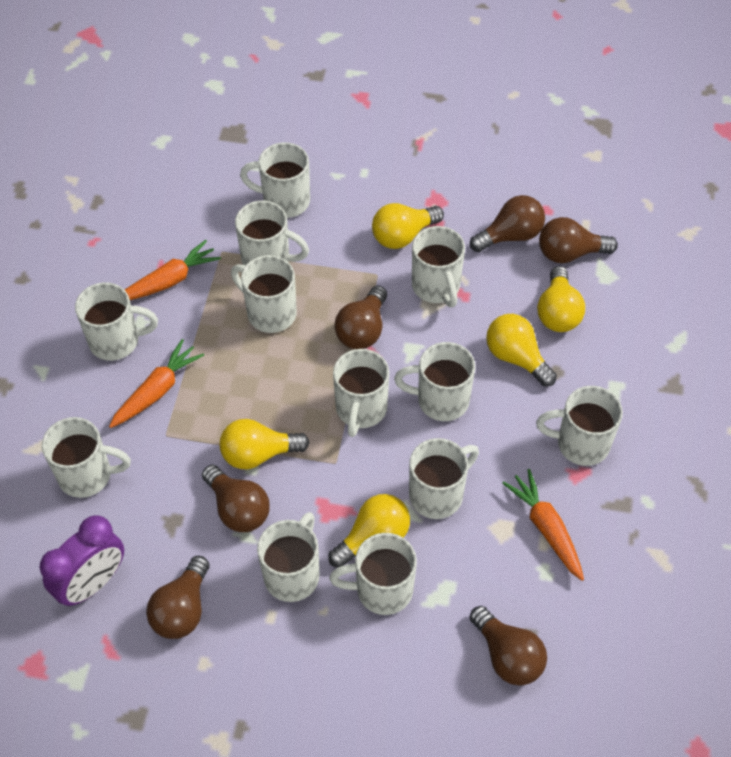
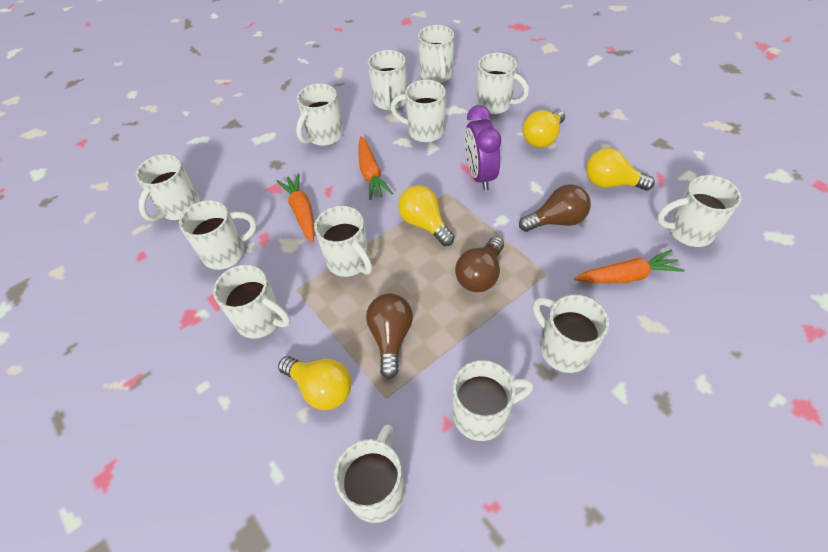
brown light bulb: [146,556,209,639] [202,465,270,532] [335,285,387,349] [470,195,545,252] [470,606,547,686] [539,217,618,263] = 6 -> [366,293,413,379] [455,236,504,292] [519,184,591,232] = 3
white mug: [42,417,131,498] [75,282,158,361] [231,255,297,333] [235,200,309,266] [240,142,310,218] [257,512,319,602] [329,533,417,615] [333,349,389,437] [394,342,475,421] [409,438,479,519] [412,226,465,307] [536,386,623,466] = 12 -> [136,154,200,221] [179,200,257,270] [213,265,290,339] [296,84,343,146] [314,206,372,277] [334,424,405,523] [368,50,407,110] [391,80,446,142] [418,25,454,83] [453,360,533,441] [476,53,529,114] [533,295,609,373] [657,175,742,247] = 13
yellow light bulb: [220,419,310,469] [328,494,410,568] [372,203,444,249] [486,314,557,386] [537,266,585,332] = 5 -> [278,356,351,410] [398,185,455,246] [523,110,565,148] [586,148,655,191] = 4

